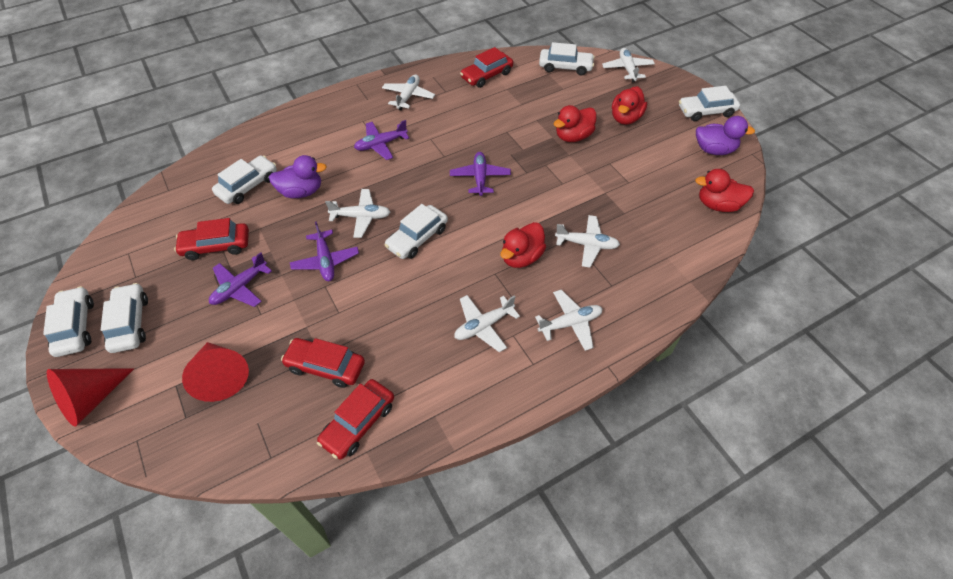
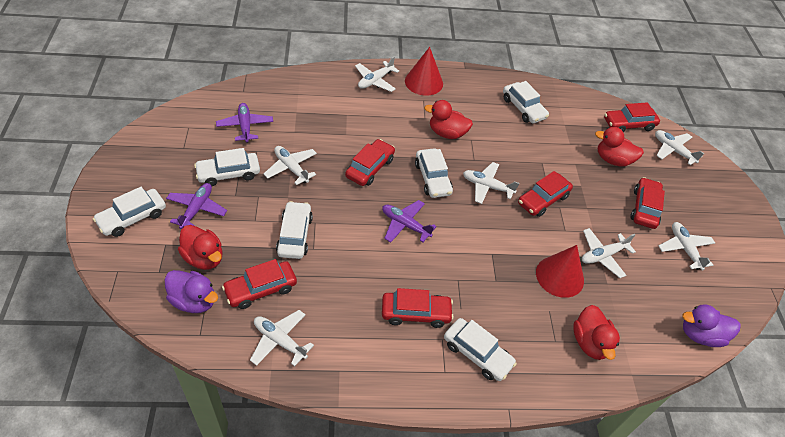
purple plane: [209,252,272,307] [290,221,359,281] [354,120,409,160] [450,152,511,196] = 4 -> [166,183,227,229] [216,103,273,143] [382,200,437,242] = 3
red car: [174,218,249,260] [281,338,365,388] [317,379,394,460] [460,47,513,88] = 4 -> [222,259,297,309] [345,139,395,186] [382,288,454,328] [518,171,573,217] [604,102,660,132] [630,177,665,229] = 6
white plane: [325,189,390,238] [382,75,435,110] [454,295,520,352] [535,290,602,351] [555,215,620,268] [602,48,655,82] = 6 -> [250,310,314,366] [263,146,317,185] [355,56,399,92] [463,162,519,204] [582,228,636,278] [655,130,704,165] [658,222,715,271] = 7

